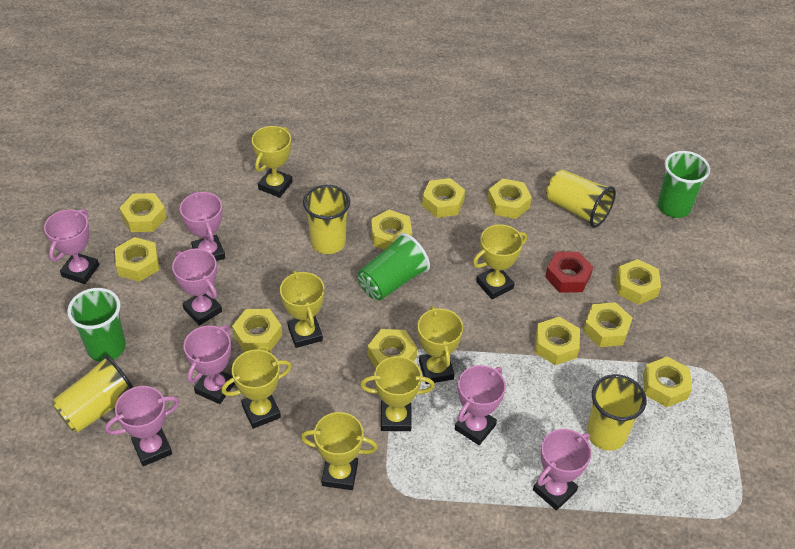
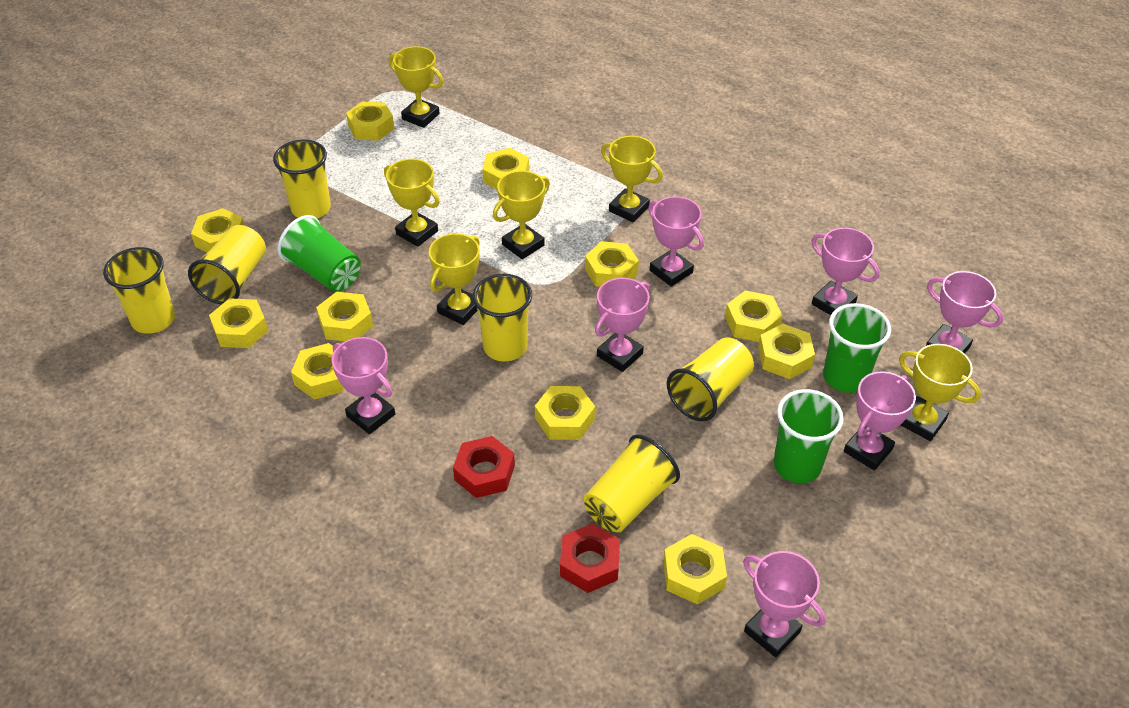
red nut: [545,252,593,293] = 1 -> [453,436,515,498] [560,524,620,593] = 2
yellow cup: [52,355,133,433] [303,185,350,254] [546,169,616,227] [587,374,647,451] = 4 -> [103,247,175,334] [188,225,266,305] [273,139,331,218] [472,274,532,361] [584,434,680,532] [667,337,754,421] = 6
yellow trophy: [221,349,292,429] [252,126,293,198] [280,271,325,348] [301,412,378,490] [360,356,435,431] [418,306,463,384] [472,224,527,299] = 7 -> [384,159,440,247] [389,46,444,128] [429,233,480,325] [493,171,550,259] [601,136,663,222] [899,344,981,441] = 6

